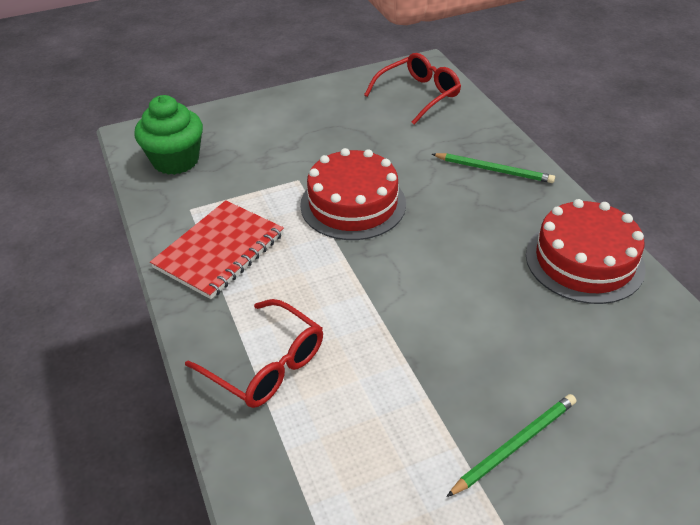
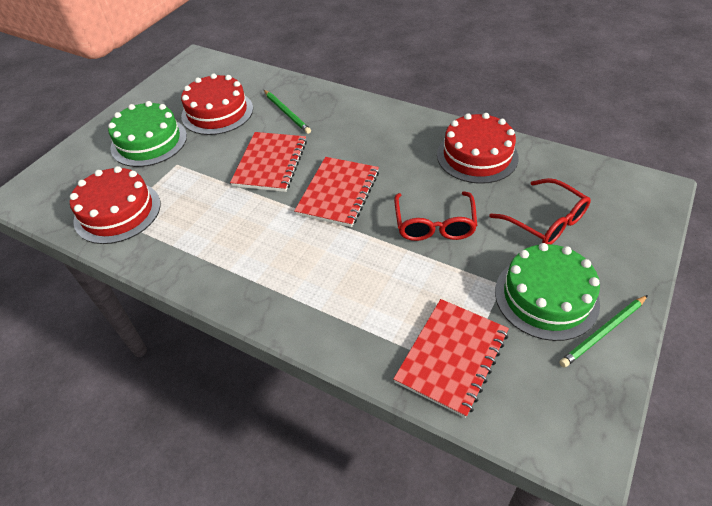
green cake: none = 0 -> [108,101,187,167] [495,243,600,341] = 2
green cupcake: [134,95,203,175] = 1 -> none = 0
red cake: [300,148,406,240] [526,199,646,304] = 2 -> [70,166,161,244] [181,73,253,135] [437,113,519,184] = 3
red notebook: [150,200,284,299] = 1 -> [230,132,307,192] [294,157,379,227] [393,299,509,418] = 3

